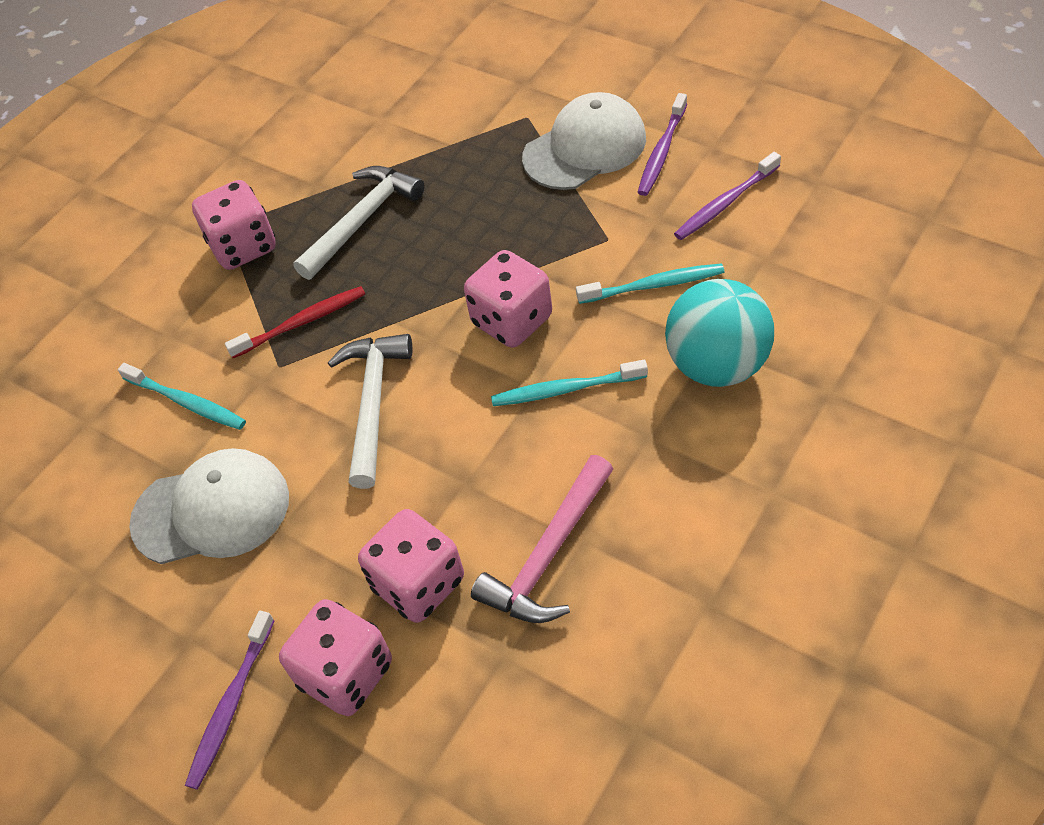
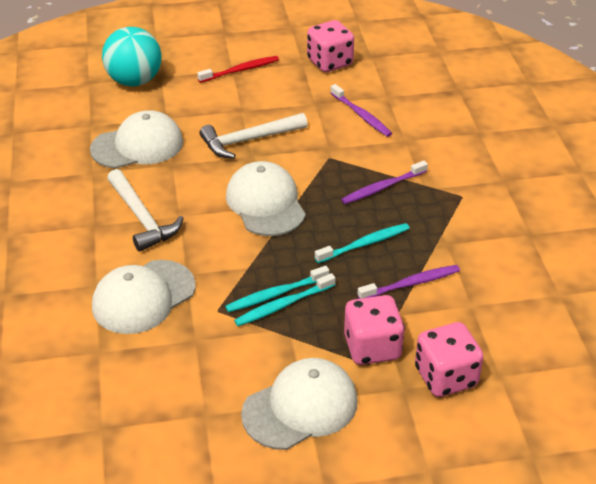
pink dice: [192,180,276,270] [279,599,392,716] [358,509,464,623] [464,250,552,348] = 4 -> [307,20,354,72] [344,295,405,365] [415,322,484,397] = 3
pink hammer: [471,455,613,623] = 1 -> none = 0
white cap: [129,448,289,564] [522,92,646,190] = 2 -> [90,110,183,169] [92,260,195,334] [226,161,306,236] [241,358,358,450] = 4

